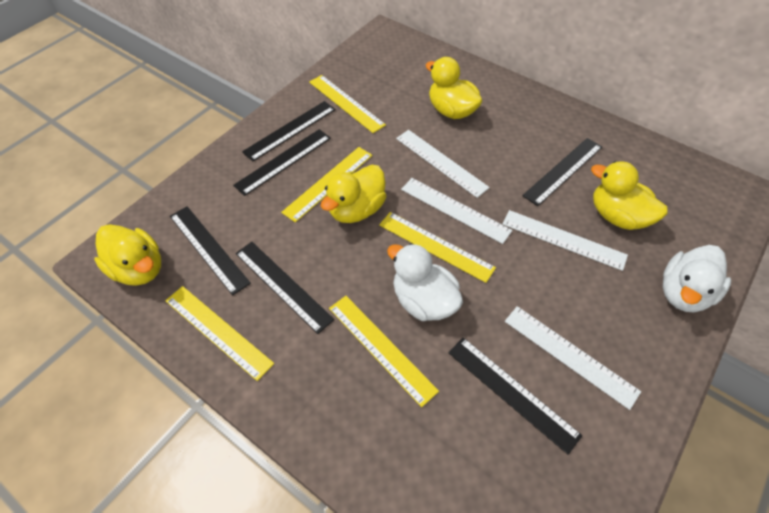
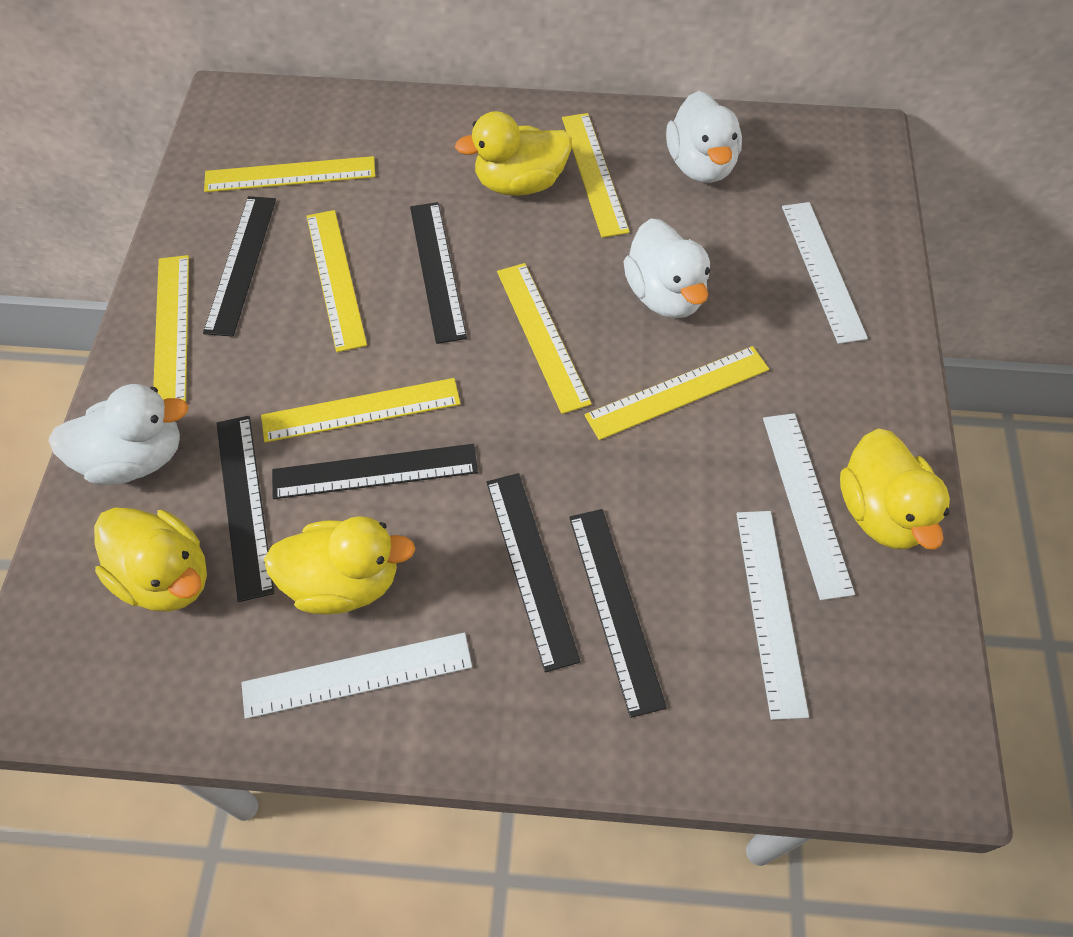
white duck: [387,243,463,321] [663,245,731,312] = 2 -> [49,384,189,485] [623,218,710,318] [666,91,742,183] = 3
yellow ruler: [165,286,274,381] [281,147,372,222] [309,75,386,133] [329,296,439,407] [379,212,496,283] = 5 -> [153,255,189,401] [204,156,375,192] [261,378,461,443] [307,210,367,352] [497,263,592,414] [562,113,630,238] [584,346,769,440] = 7

